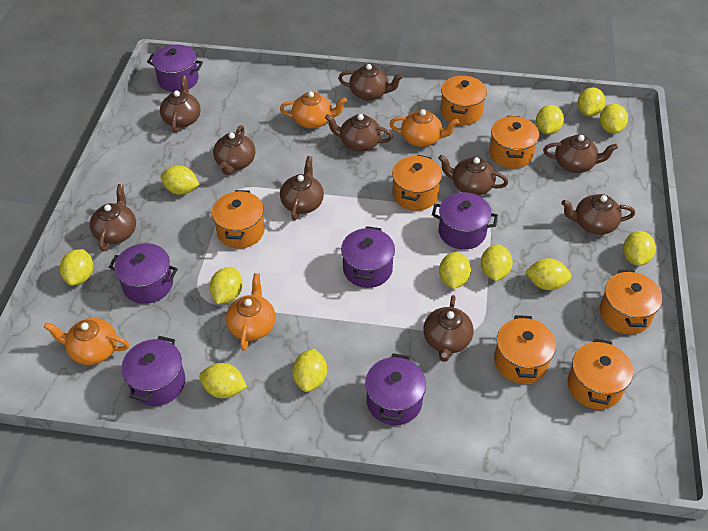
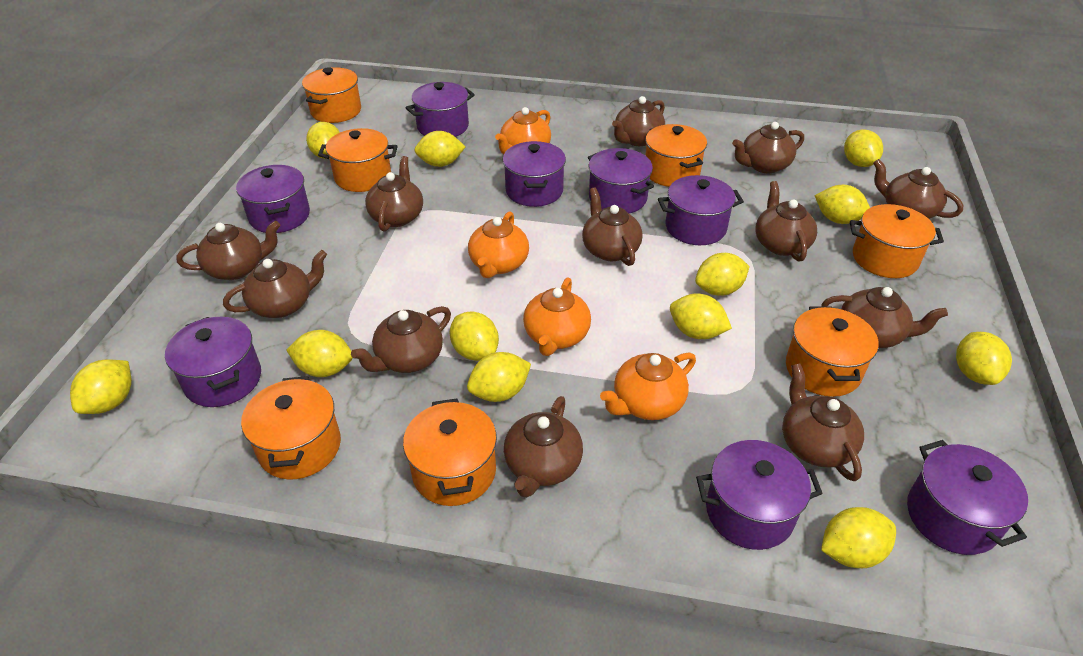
brown teapot: [90,184,136,252] [160,75,201,133] [213,125,255,175] [280,156,324,220] [325,114,393,152] [338,64,403,101] [423,295,473,362] [438,155,508,196] [543,135,618,173] [562,194,635,235] = 10 -> [177,221,281,280] [223,250,327,318] [351,306,451,373] [365,156,423,232] [504,396,583,498] [582,187,643,266] [612,96,665,146] [732,122,804,173] [755,181,817,262] [782,363,864,481] [821,287,948,348] [873,159,963,219] = 12
purple pot: [109,243,178,304] [121,336,185,406] [147,44,203,92] [341,226,395,288] [365,354,426,425] [432,192,498,250] = 6 -> [165,317,261,407] [236,165,310,233] [406,82,475,137] [503,141,566,207] [588,148,654,213] [658,175,744,245] [696,440,823,550] [907,440,1028,555] = 8

